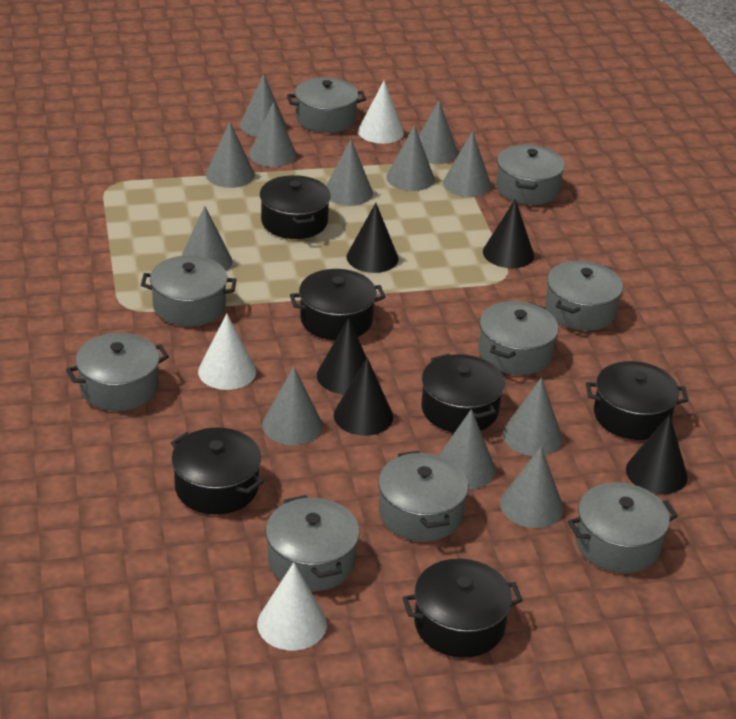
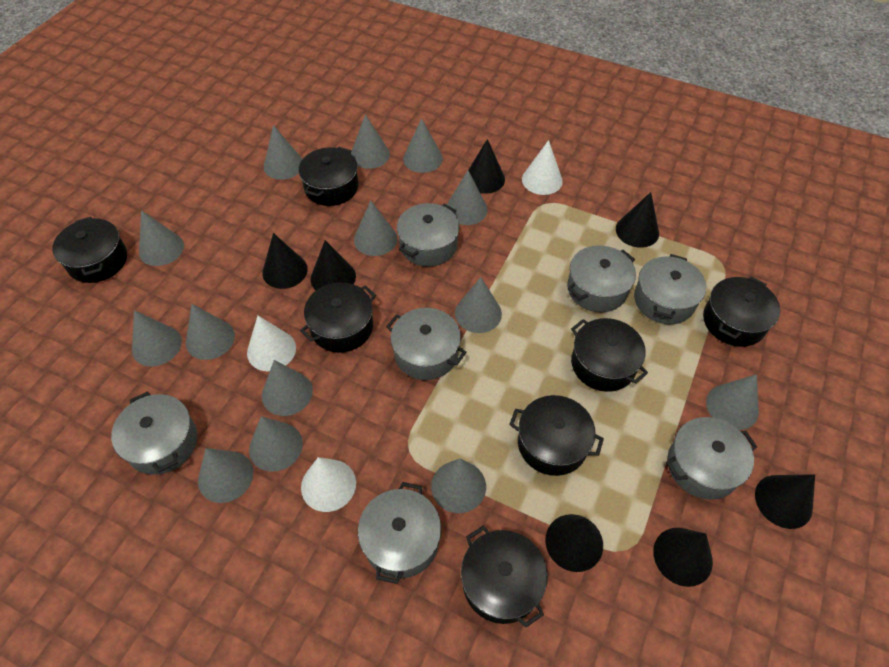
black cone: [317,318,367,394] [334,358,393,436] [346,203,399,273] [483,199,534,268] [626,414,688,494] = 5 -> [262,233,308,289] [311,240,356,290] [468,139,505,194] [545,514,603,572] [616,192,659,248] [653,528,713,587] [755,474,815,529] = 7
black pot: [171,427,264,515] [260,175,331,239] [290,269,385,340] [402,559,523,658] [421,354,505,433] [586,361,688,440] = 6 -> [52,217,127,283] [299,147,358,206] [300,282,376,353] [461,526,548,628] [509,395,604,476] [571,318,648,392] [703,277,780,347] = 7
grey cone: [181,206,232,271] [206,122,255,188] [240,74,286,137] [249,102,297,167] [262,366,323,445] [326,139,373,206] [386,125,434,191] [419,100,458,164] [438,409,495,489] [443,131,491,197] [500,447,564,528] [503,378,563,456] = 12 -> [132,310,182,367] [139,210,184,266] [186,304,235,360] [198,448,253,503] [249,416,303,472] [262,360,313,416] [264,125,302,180] [351,114,390,169] [354,201,397,256] [403,118,443,173] [431,459,486,513] [447,170,488,225] [455,277,502,333] [706,374,759,430] = 14
grey pot: [66,333,169,411] [141,255,237,326] [266,495,360,591] [287,77,366,133] [378,451,468,542] [479,301,559,375] [496,145,565,205] [545,261,623,331] [568,482,678,573] = 9 -> [111,391,197,475] [358,482,441,584] [386,308,467,380] [397,203,460,267] [567,246,636,312] [634,254,706,324] [666,417,757,500] = 7

